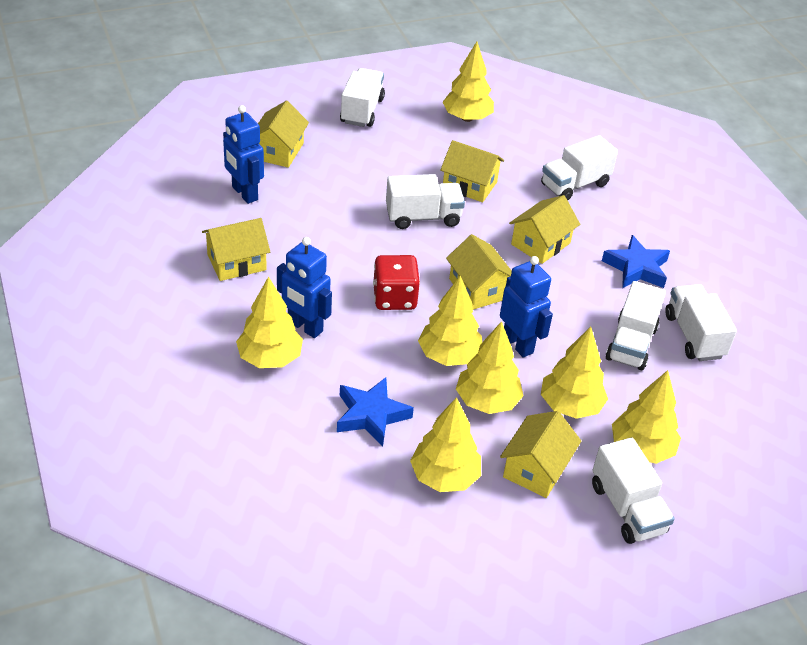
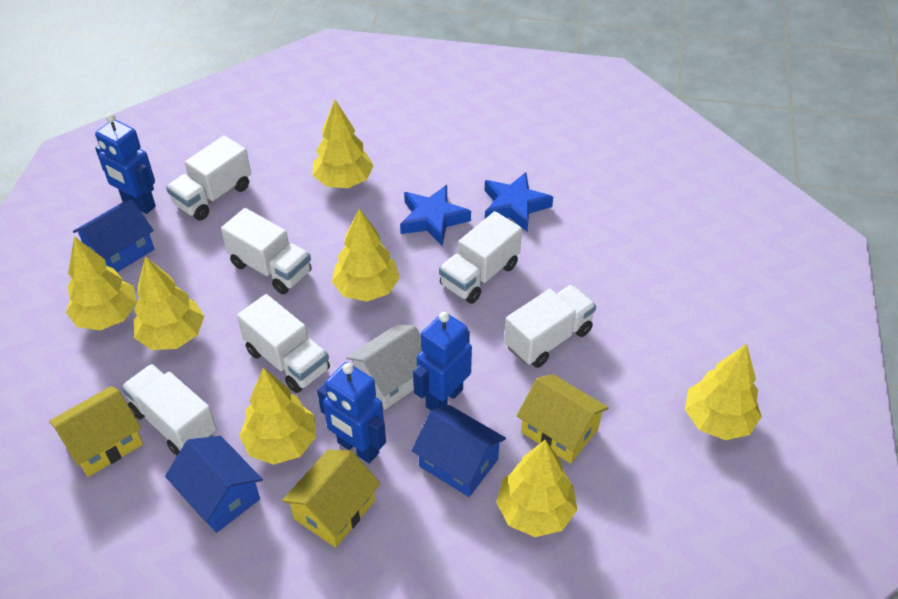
blue house: none = 0 -> [73,199,154,272] [165,436,263,533] [411,405,506,497] = 3
red dice: [373,255,420,310] = 1 -> none = 0
white house: none = 0 -> [346,325,422,410] = 1
yellow house: [202,218,270,281] [258,101,309,168] [440,140,504,202] [446,234,512,310] [500,411,581,498] [509,195,580,264] = 6 -> [49,386,143,477] [282,450,381,548] [516,374,609,464] = 3

